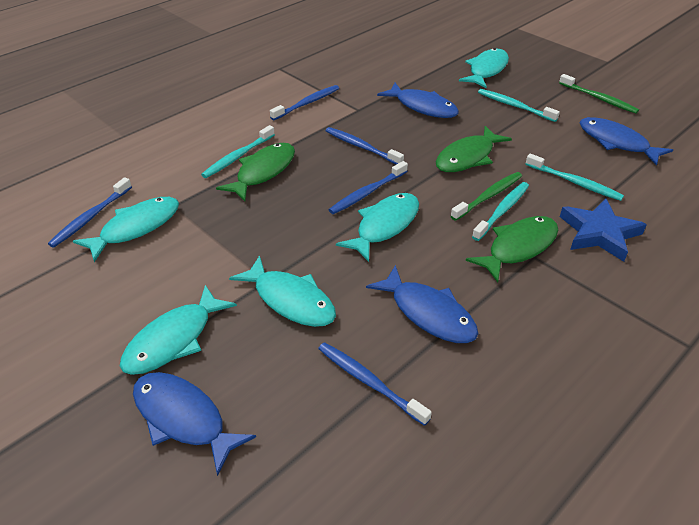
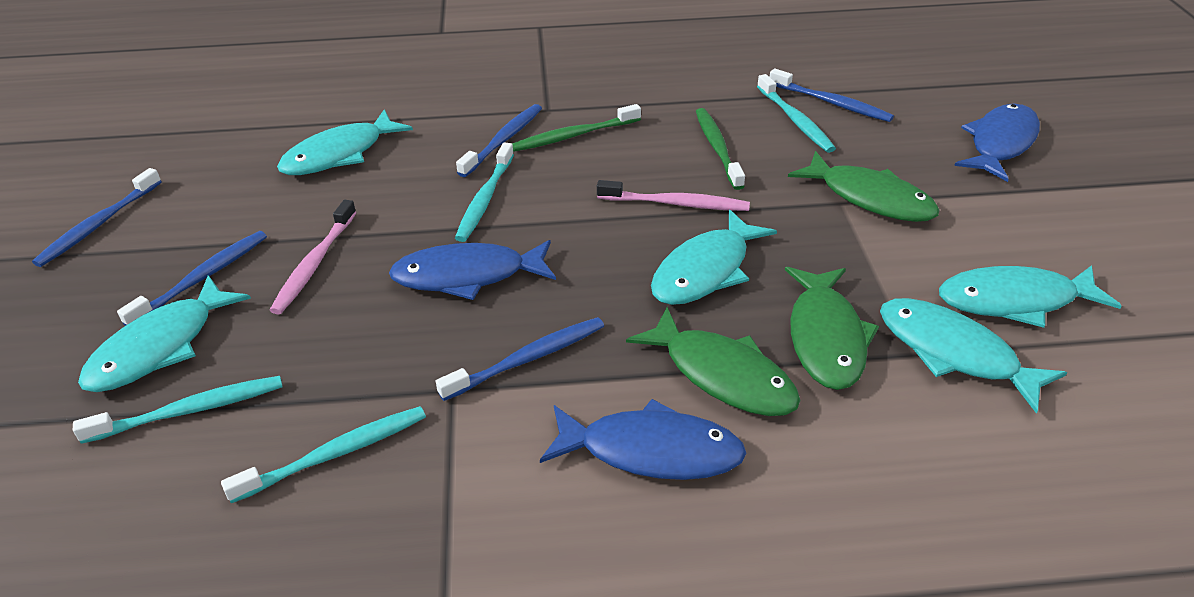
blue fish: [133,372,256,476] [366,265,478,343] [377,83,459,118] [580,117,673,166] = 4 -> [389,240,556,300] [540,399,746,480] [954,104,1040,182] = 3
blue star: [560,199,647,262] = 1 -> none = 0
pink toothbrush: none = 0 -> [270,200,357,314] [597,180,750,211] = 2

